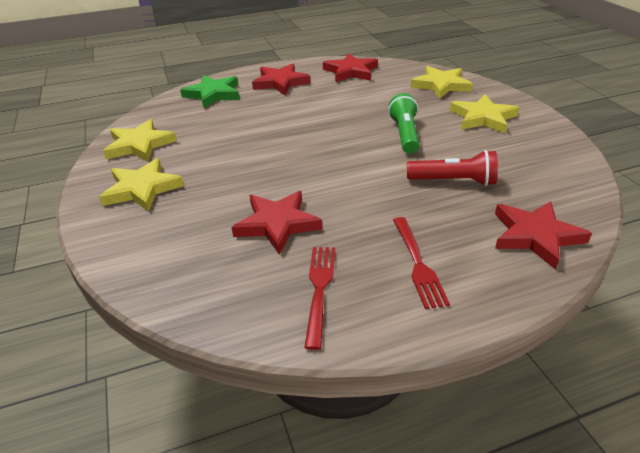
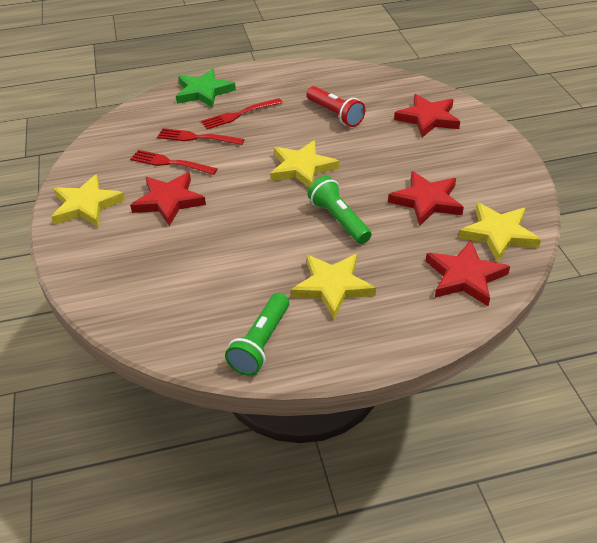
green flashlight: [388,93,419,154] = 1 -> [225,293,289,376] [307,176,372,244] = 2
red fork: [304,247,335,350] [393,217,450,309] = 2 -> [130,150,217,175] [157,128,245,145] [201,98,283,129] = 3

